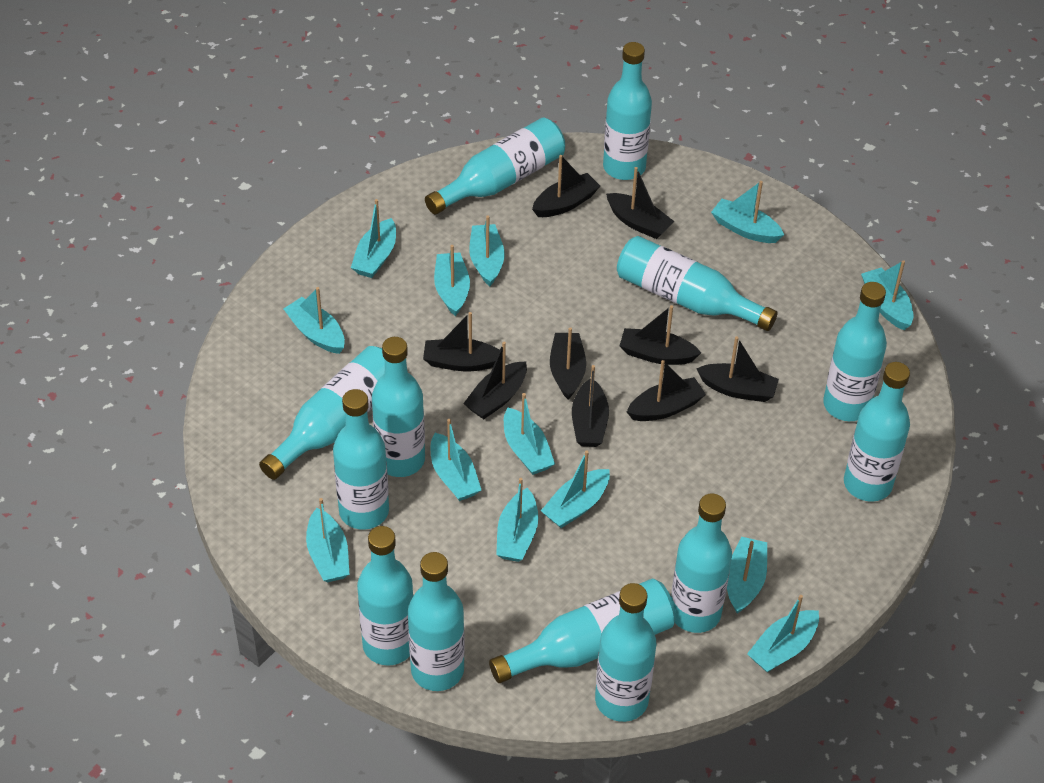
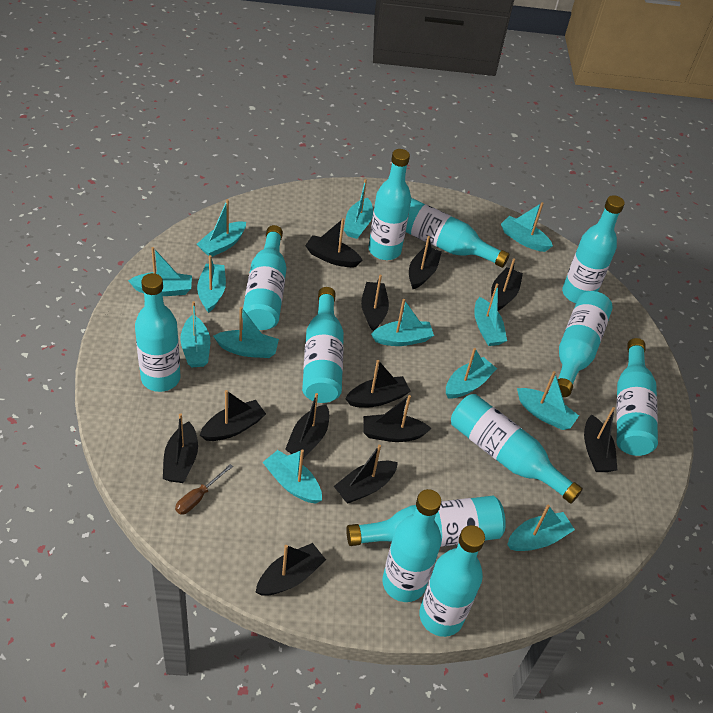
black boat: [423,312,500,371] [463,342,527,419] [532,155,600,217] [550,327,586,399] [572,365,609,447] [606,167,675,239] [620,305,701,365] [627,360,706,421] [696,336,779,402] = 9 -> [163,413,198,483] [200,390,266,441] [256,543,326,596] [285,393,329,459] [305,218,362,267] [334,445,398,503] [345,360,411,407] [361,275,389,331] [363,395,432,442] [409,236,442,289] [491,258,523,311] [584,407,617,472] = 12
brown screwdriver: none = 0 -> [175,464,233,514] = 1
turquoise bottle: [259,346,385,480] [333,389,389,530] [357,526,413,666] [372,337,425,477] [408,552,465,691] [425,118,565,215] [489,579,676,683] [595,583,656,722] [603,42,652,180] [617,236,777,331] [671,493,732,633] [823,282,887,421] [844,362,910,502] = 13 -> [135,273,181,392] [242,225,287,330] [302,287,344,403] [346,496,506,547] [369,149,411,260] [382,489,442,602] [406,198,510,268] [419,525,485,637] [451,394,583,504] [558,291,613,397] [562,195,625,303] [616,338,658,456] = 12

